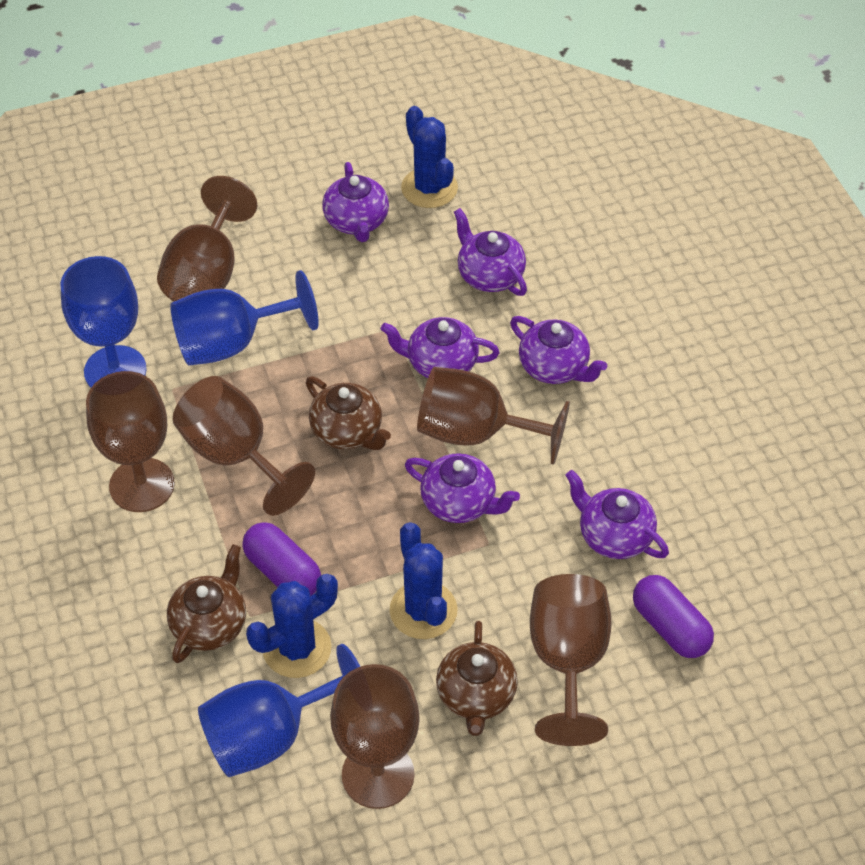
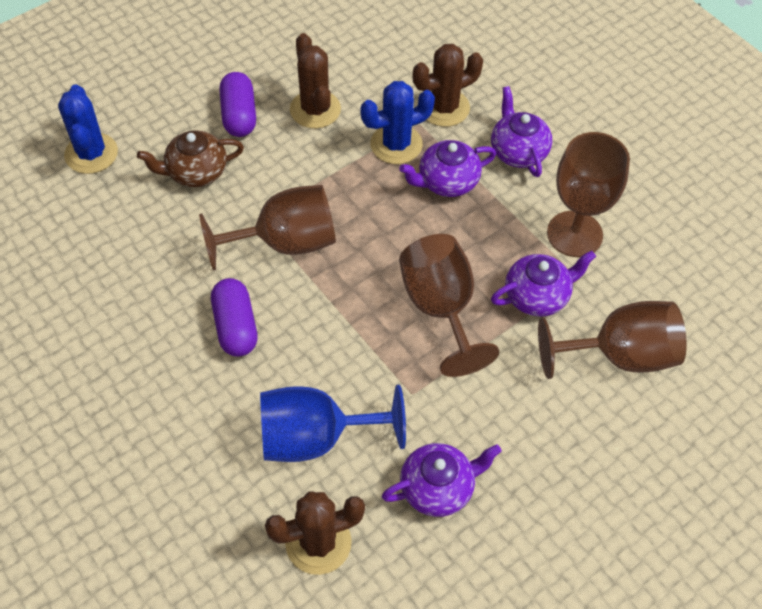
blue cactus: [246,574,338,678] [390,522,458,639] [401,106,458,208] = 3 -> [58,85,118,174] [360,81,435,164] = 2
blue goblet: [60,256,147,388] [170,270,319,366] [198,644,360,777] = 3 -> [260,385,406,462] = 1
brown cactus: none = 0 -> [265,491,365,575] [290,33,341,128] [413,44,483,127] = 3
brown goblet: [86,371,175,512] [157,176,257,302] [173,376,315,516] [330,664,420,809] [417,367,570,465] [530,574,611,746] = 6 -> [199,185,336,271] [399,234,499,377] [538,301,687,379] [547,132,630,257] = 4
brown teapot: [167,544,246,663] [306,376,391,450] [436,621,518,736] = 3 -> [137,130,244,187] = 1
purple teapot: [322,162,389,242] [381,317,499,378] [405,453,520,523] [454,208,527,296] [510,316,607,384] [565,470,669,559] = 6 -> [382,443,502,517] [399,140,496,197] [491,86,552,177] [491,251,596,317] = 4

